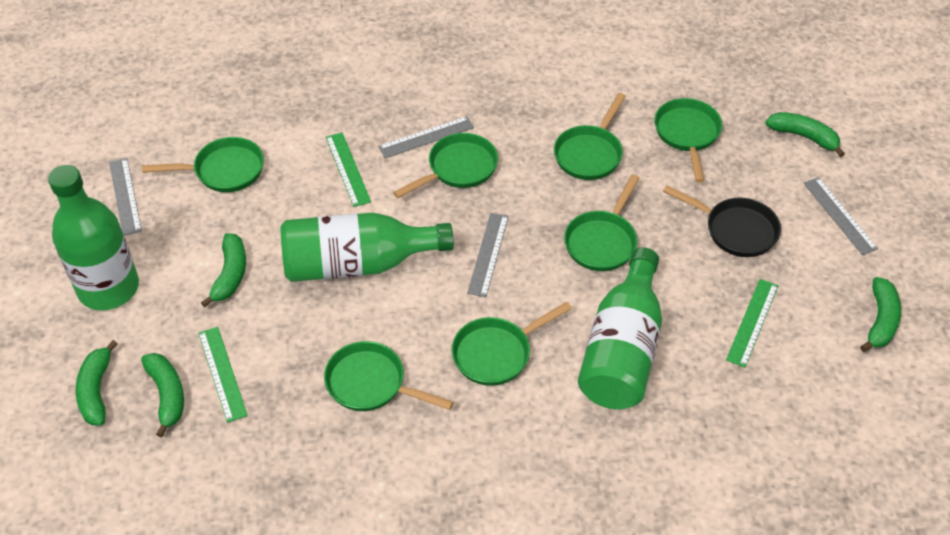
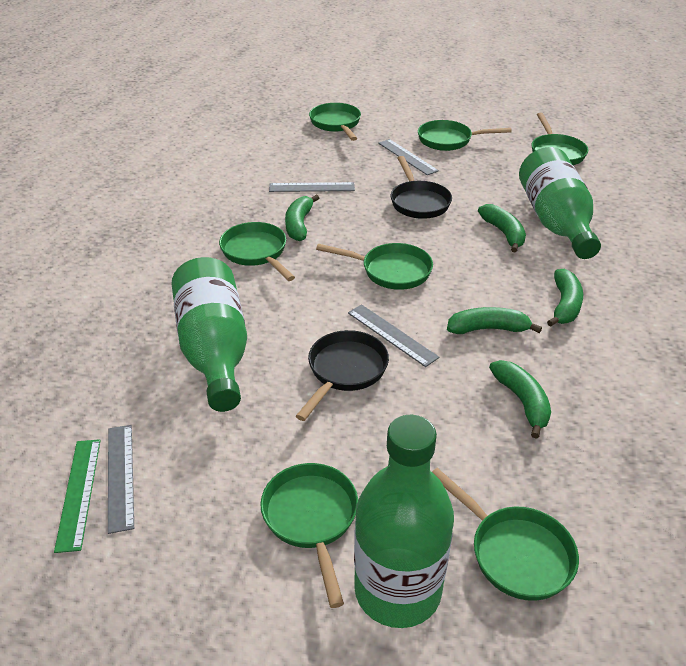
black pan: [663,185,781,257] = 1 -> [296,330,389,421] [391,156,452,219] = 2
green ruler: [198,327,248,423] [326,133,371,207] [726,279,778,367] = 3 -> [54,439,101,553] = 1

